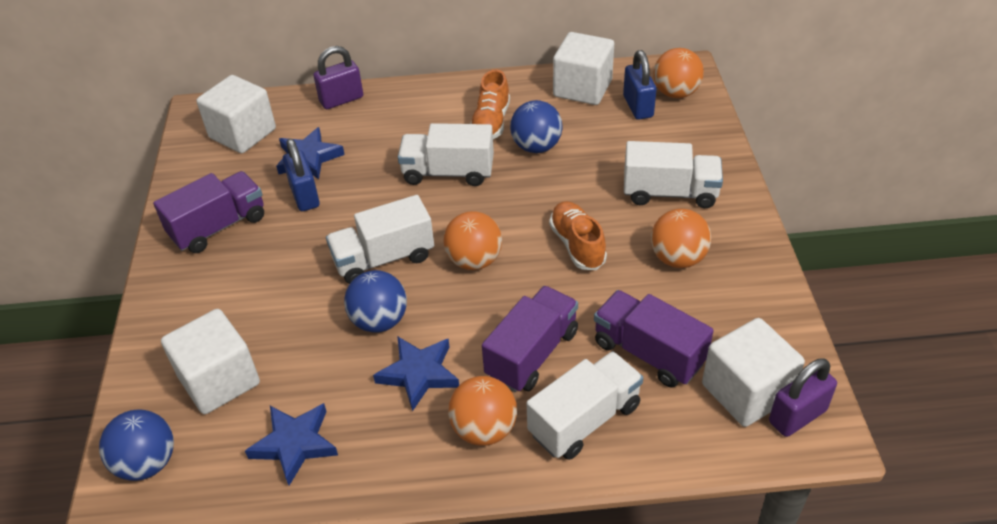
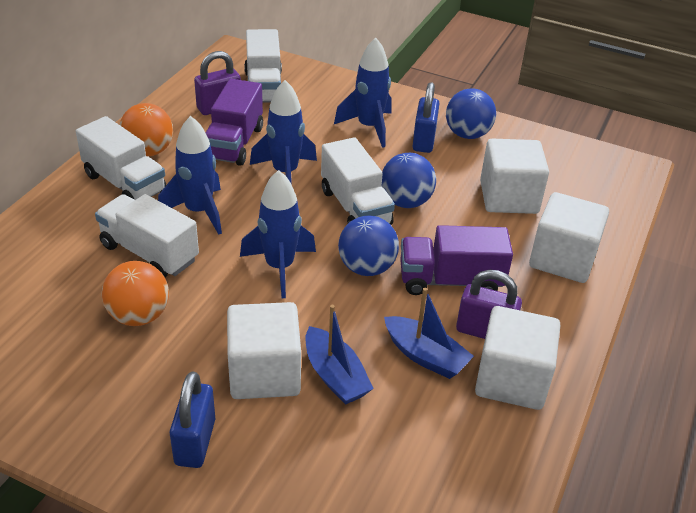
blue boat: none = 0 -> [305,305,374,405] [384,288,474,379] = 2
blue rocket: none = 0 -> [158,116,222,235] [240,170,316,298] [250,80,317,183] [334,38,392,148] = 4
blue star: [245,403,338,485] [276,127,345,179] [373,336,459,411] = 3 -> none = 0
orange ball: [443,211,502,270] [448,376,517,446] [651,209,711,268] [653,48,704,98] = 4 -> [102,261,169,326] [120,103,173,156] = 2
orange shoe: [470,70,510,139] [549,201,607,270] = 2 -> none = 0
purple truck: [153,171,264,253] [482,286,578,392] [594,290,714,387] = 3 -> [206,79,263,166] [400,225,513,295] = 2

